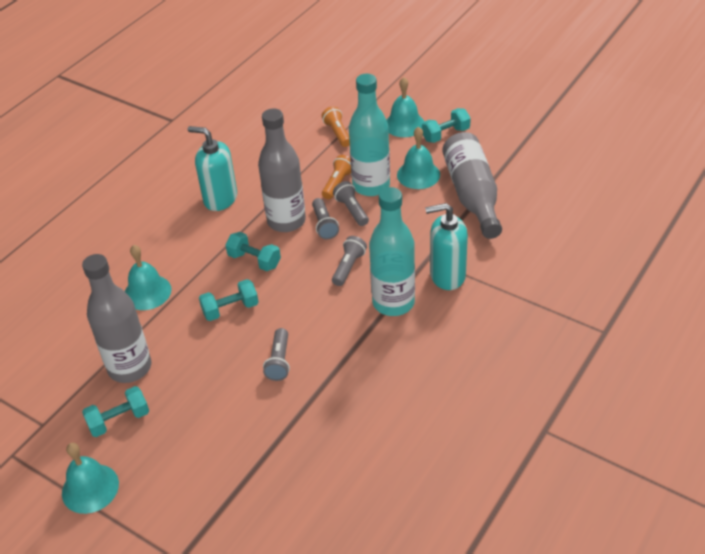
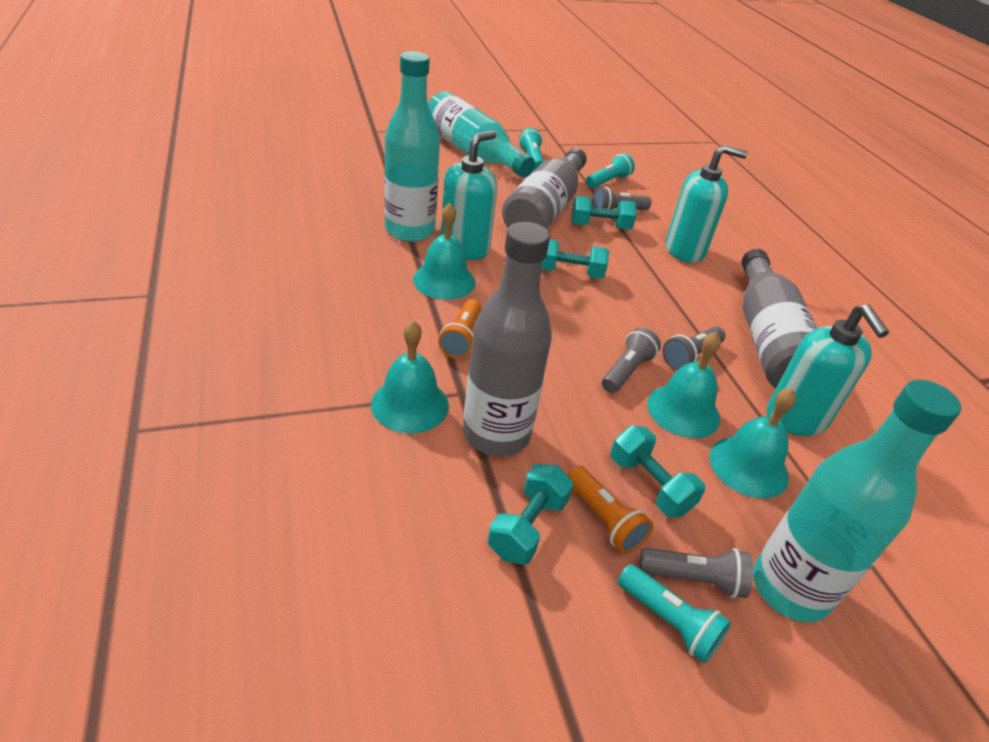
turquoise bottle: [349,74,390,196] [369,187,415,316] = 2 -> [385,51,440,242] [428,91,535,177] [753,380,961,622] = 3
turquoise flashlight: none = 0 -> [519,128,544,170] [586,153,635,188] [618,564,731,663] = 3
turquoise soap dispenser: [188,126,237,211] [425,203,468,290] = 2 -> [441,131,497,260] [666,145,748,263] [767,304,889,436] = 3

